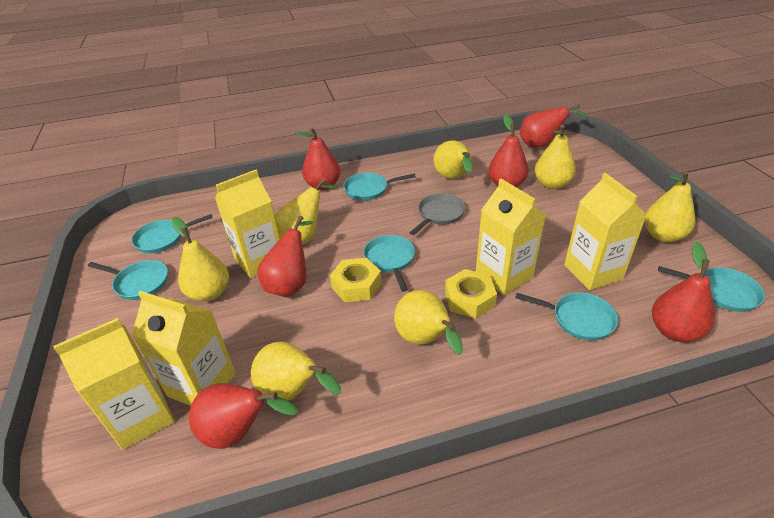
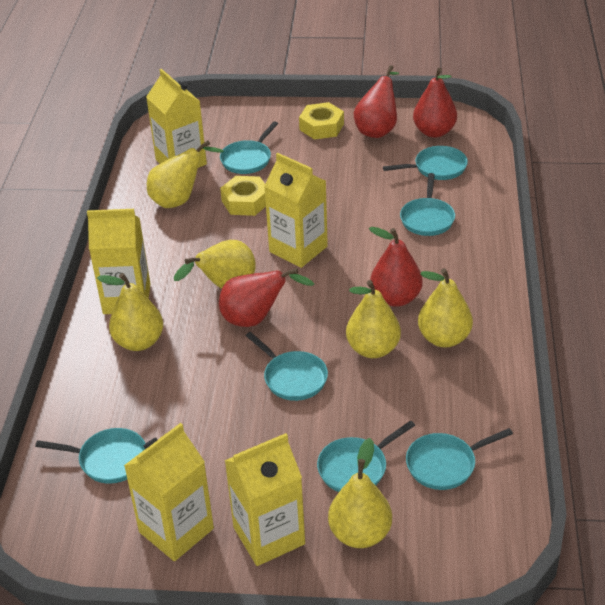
grey pan: [410,193,465,235] = 1 -> none = 0
red pear: [189,383,298,449] [257,216,313,297] [296,127,341,190] [488,114,529,187] [520,104,589,147] [652,242,715,342] = 6 -> [219,268,314,327] [354,65,399,138] [369,227,423,307] [413,68,457,138] = 4
turquoise pan: [88,260,168,300] [131,214,213,253] [343,173,416,201] [363,235,415,292] [515,292,618,341] [658,266,765,312] = 6 -> [35,428,146,484] [220,121,278,174] [246,332,328,401] [317,420,415,492] [383,146,468,180] [400,173,455,236] [406,428,513,490] = 7
yellow pear: [172,217,229,302] [251,342,341,401] [274,178,338,245] [394,290,463,355] [434,140,473,179] [535,124,576,189] [645,171,695,242] = 7 -> [97,273,163,351] [147,140,224,208] [174,240,256,289] [328,438,392,548] [346,280,401,358] [418,268,473,347] = 6

